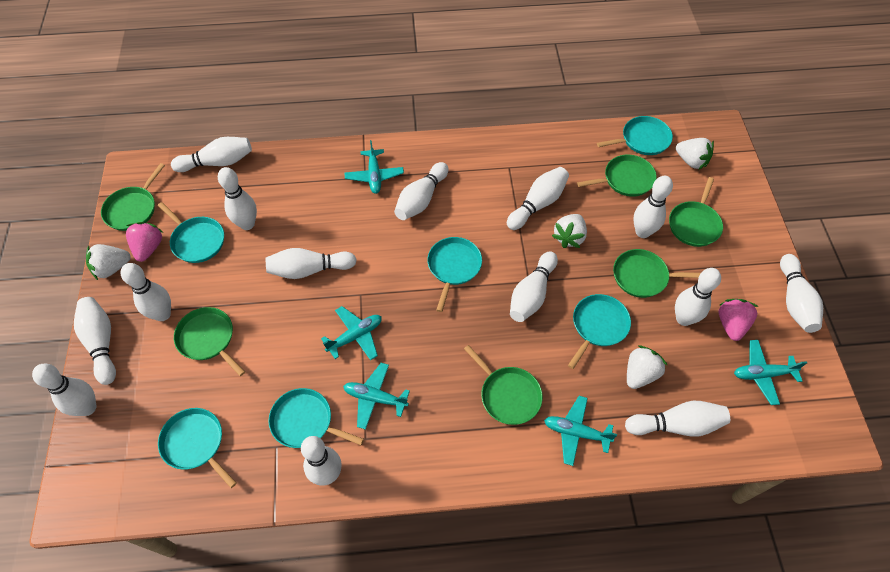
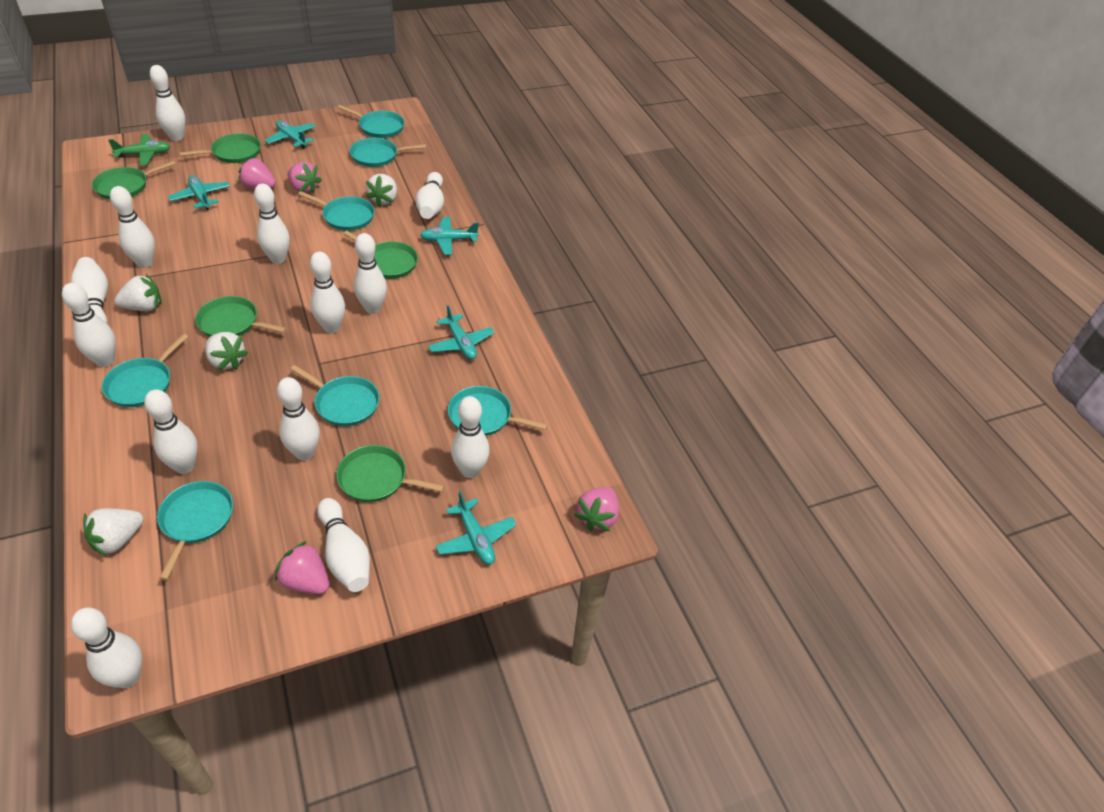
green pan: [101,163,165,231] [174,307,245,376] [464,345,543,425] [577,155,657,197] [613,249,700,298] [669,177,723,247] = 6 -> [92,161,176,199] [179,133,261,163] [195,296,287,337] [336,445,445,502] [344,231,418,279] = 5
green plane: none = 0 -> [108,134,170,166] = 1
pink strawberry: [126,222,164,262] [719,299,759,341] = 2 -> [238,157,276,189] [275,541,329,594] [287,162,322,194] [574,487,619,531] = 4
turquoise pan: [158,202,224,263] [158,408,237,488] [268,388,364,448] [427,237,482,312] [568,294,631,369] [597,116,673,155] = 6 -> [102,334,188,407] [157,481,233,580] [290,365,380,426] [298,191,375,231] [338,105,405,138] [349,138,426,167] [448,386,548,436] = 7
white bowling pin: [32,363,97,416] [74,297,116,385] [121,263,171,321] [171,137,252,172] [218,167,257,230] [266,248,357,279] [301,436,342,486] [394,162,449,220] [507,167,569,230] [510,251,558,322] [625,401,730,437] [633,176,673,238] [675,268,721,326] [780,254,823,333] = 14 -> [62,283,116,367] [71,257,108,323] [71,608,142,688] [110,186,155,268] [144,389,198,474] [150,65,186,141] [254,184,290,264] [277,377,320,461] [310,252,345,333] [317,498,370,592] [354,233,387,314] [415,172,444,219] [451,396,490,478] = 13

